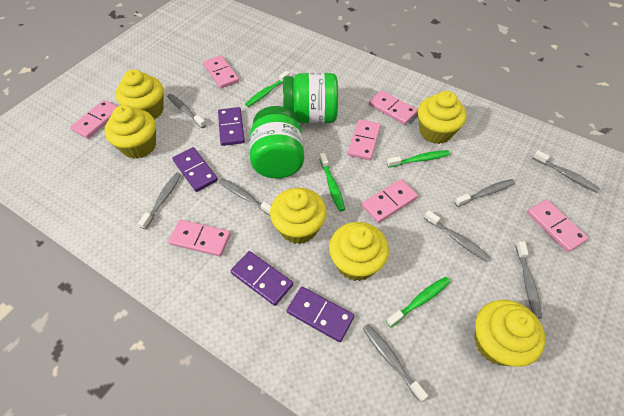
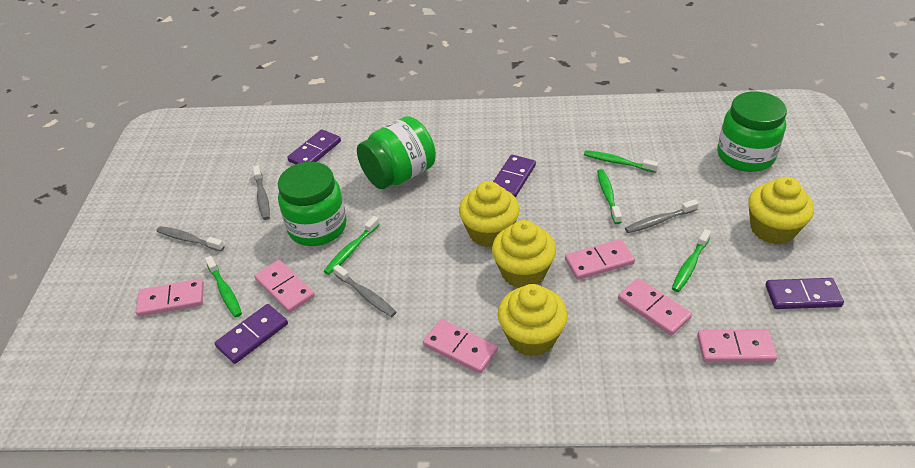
green jar: [250,106,304,179] [283,73,338,124] = 2 -> [278,162,347,246] [357,116,436,189] [718,92,787,172] = 3
green toothbrush: [245,71,290,107] [319,153,345,211] [386,277,450,327] [387,150,450,168] = 4 -> [205,256,242,318] [324,216,380,275] [584,150,658,173] [597,169,622,224] [672,229,711,292] = 5
grey toothbrush: [138,172,182,229] [167,94,206,128] [219,178,271,215] [362,324,428,402] [424,210,491,262] [454,179,515,207] [516,241,542,319] [533,150,600,193] = 8 -> [156,226,224,251] [253,165,270,220] [333,264,396,317] [625,199,699,233] = 4
pink domino: [70,100,118,139] [168,219,231,257] [203,55,239,88] [348,119,381,160] [362,179,418,223] [369,90,418,125] [527,199,589,252] = 7 -> [136,279,204,317] [254,260,315,313] [423,319,498,374] [565,239,635,280] [618,278,692,335] [697,330,777,362] = 6
yellow cupcake: [105,105,156,159] [116,69,163,120] [270,188,327,244] [329,222,389,281] [418,91,467,144] [474,300,545,367] = 6 -> [459,181,520,247] [492,220,556,288] [498,284,567,356] [748,177,814,244] = 4

